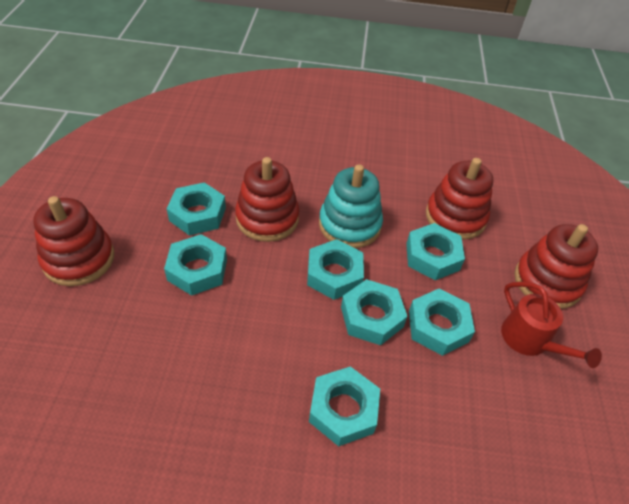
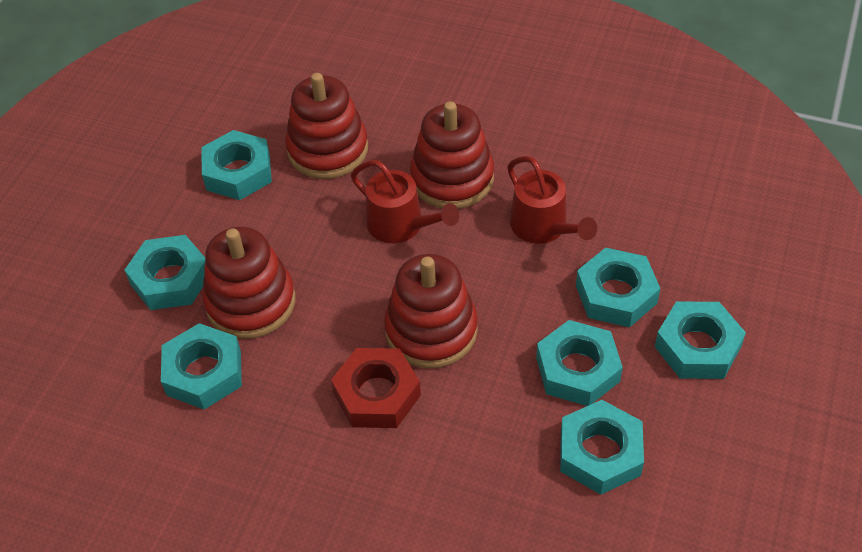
red nut: none = 0 -> [331,348,421,428] = 1
red watering can: [501,282,602,368] = 1 -> [351,160,459,243] [507,156,597,244] = 2
turquoise stacking toy: [319,164,383,248] = 1 -> none = 0

